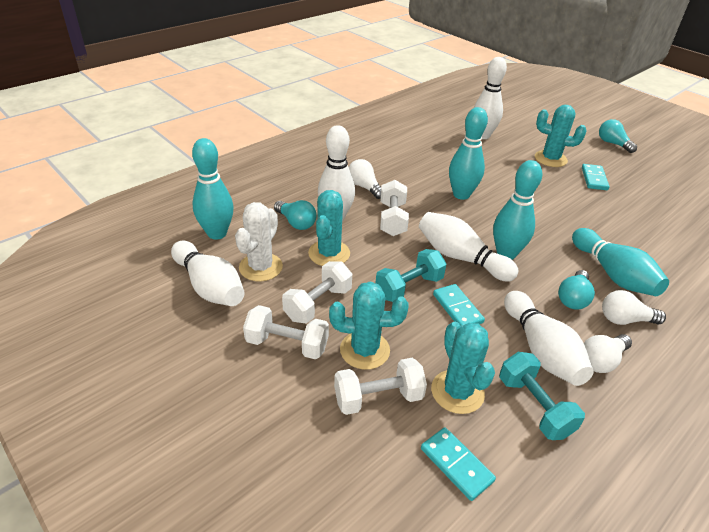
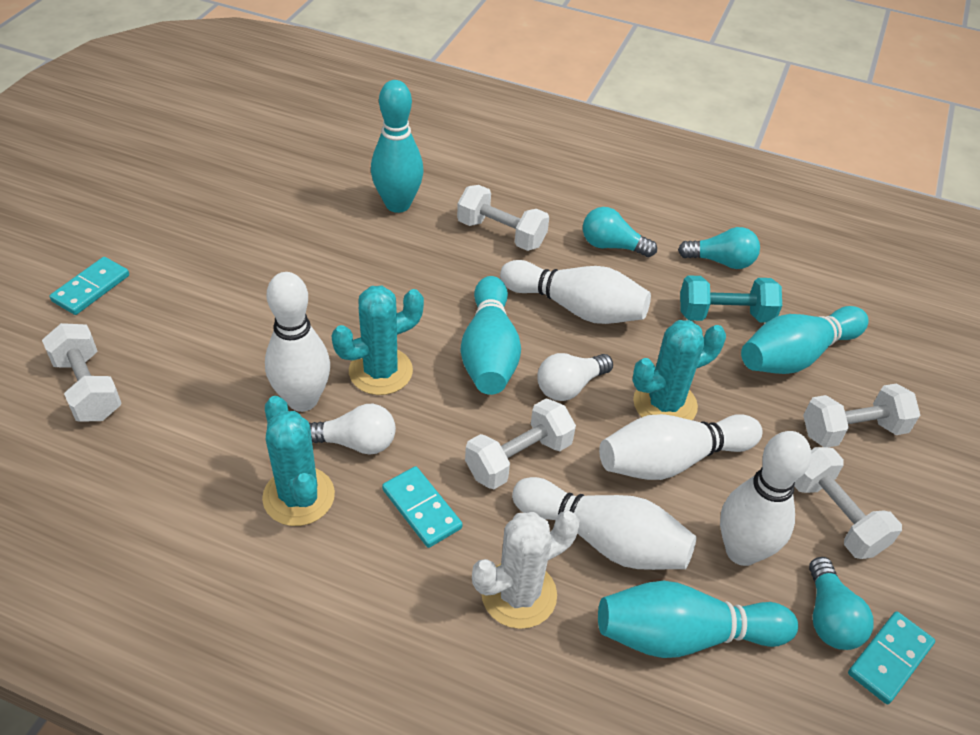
turquoise cactus: [308,190,350,266] [329,281,409,370] [431,322,495,414] [535,105,586,167] = 4 -> [262,396,335,526] [332,286,424,395] [632,320,726,420] = 3
turquoise dumbbell: [376,249,447,302] [499,352,585,440] = 2 -> [680,275,782,323] = 1
white dumbbell: [243,305,329,359] [282,261,352,324] [334,358,427,415] [380,180,409,236] = 4 -> [42,323,122,422] [457,185,549,251] [465,399,576,489] [794,447,902,559] [803,383,920,447] = 5
white light bulb: [349,159,381,199] [584,334,632,373] [602,290,666,325] = 3 -> [309,404,396,455] [537,353,613,401] = 2

